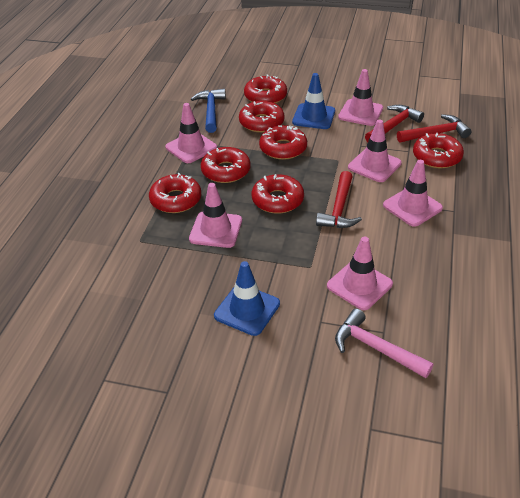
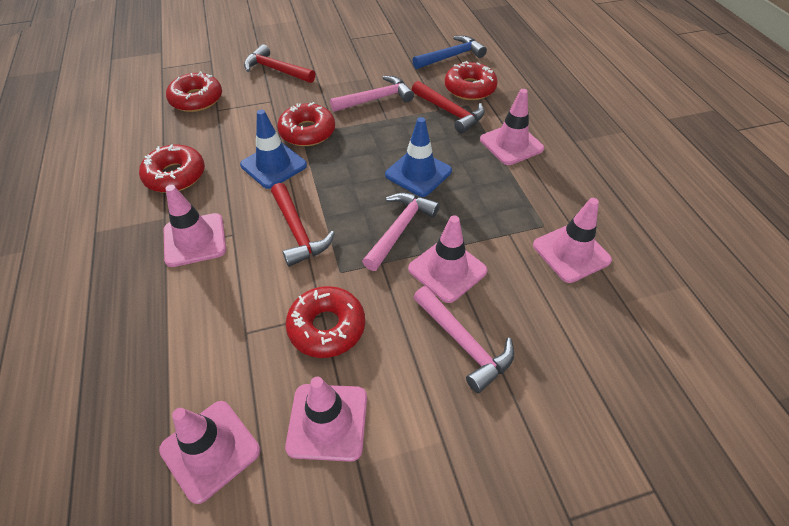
pink hammer: [335,309,433,378] = 1 -> [330,76,414,112] [362,193,440,271] [413,286,514,393] = 3
red donut: [149,173,201,213] [201,147,251,183] [239,101,284,133] [244,75,287,104] [252,174,304,214] [259,125,307,160] [413,133,464,168] = 7 -> [139,144,205,193] [166,71,222,112] [277,102,335,146] [285,286,365,358] [445,61,498,100] = 5

